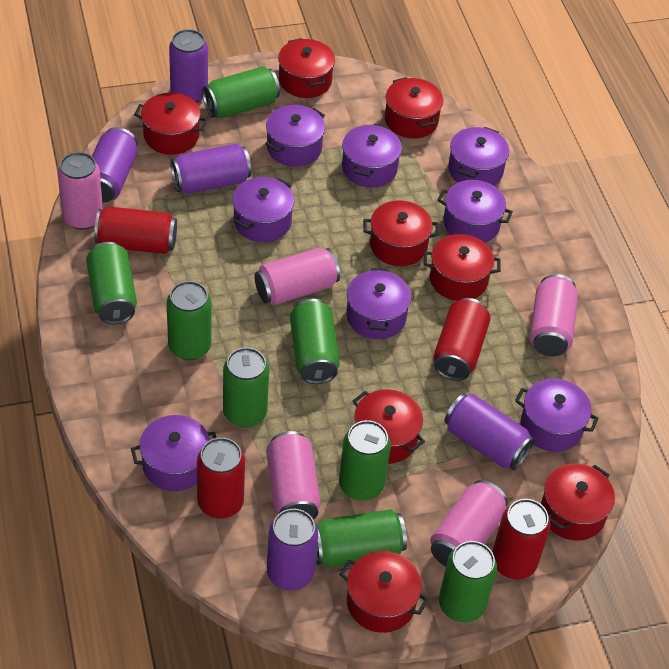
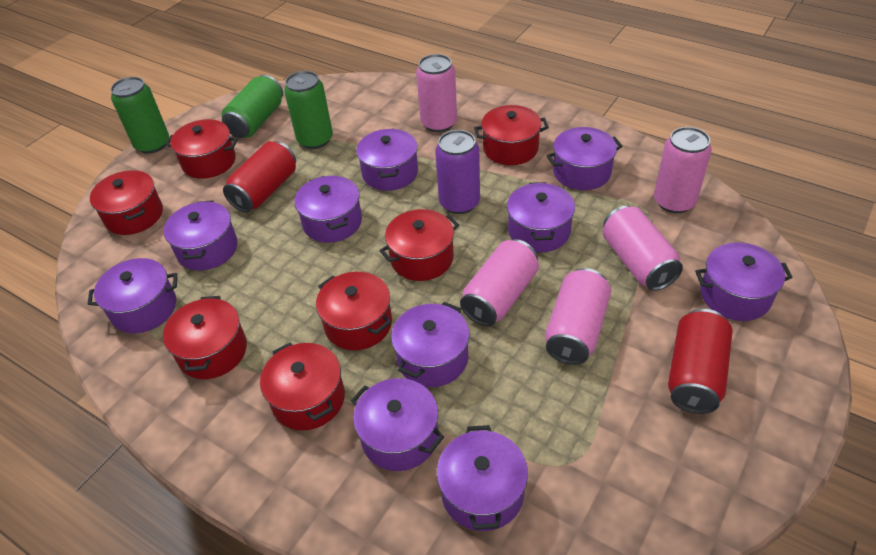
green can: [86,242,137,324] [167,281,211,360] [202,66,280,118] [223,347,269,427] [290,299,340,384] [316,509,407,567] [339,420,391,501] [439,541,497,622] = 8 -> [111,77,169,154] [222,75,283,138] [284,71,333,149] = 3
purple can: [92,127,137,202] [169,29,208,103] [171,143,251,194] [267,509,318,590] [444,394,535,470] = 5 -> [435,130,480,214] = 1
purple pot: [131,415,216,491] [232,177,294,242] [265,105,325,167] [342,124,402,188] [346,268,411,339] [437,180,513,243] [448,127,509,186] [515,379,599,452] = 8 -> [88,258,177,333] [164,200,237,270] [294,176,362,243] [351,378,444,471] [356,129,418,191] [391,302,470,387] [437,425,528,531] [507,182,575,253] [546,127,623,190] [695,243,793,321] = 10
red can: [94,207,177,254] [197,437,245,519] [434,298,491,381] [492,499,550,580] = 4 -> [223,141,296,213] [668,309,732,414] = 2
red pot: [134,93,208,155] [278,38,335,98] [339,551,429,633] [353,389,425,464] [363,200,439,266] [385,77,443,139] [424,234,501,301] [541,463,615,541] = 8 -> [90,170,163,235] [163,296,247,379] [165,119,238,179] [260,342,345,430] [316,272,392,350] [379,209,459,281] [474,105,549,165] = 7

